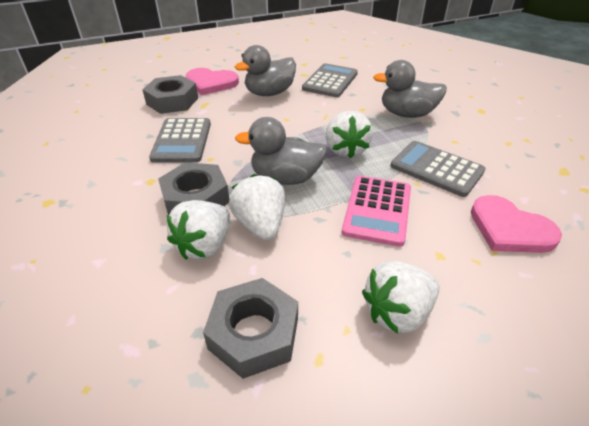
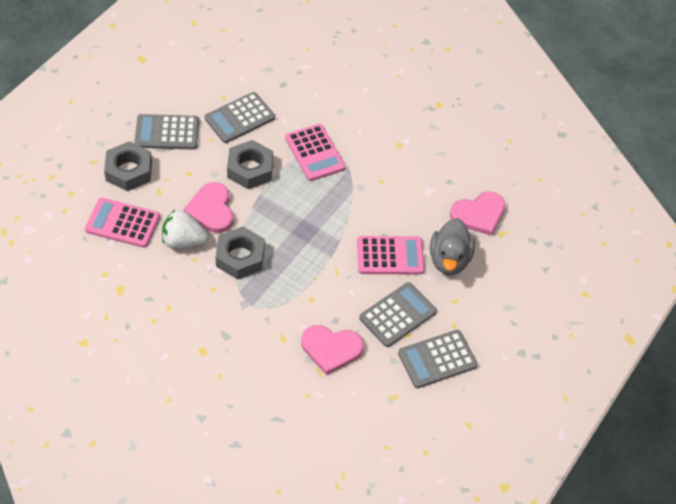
grey calculator: [149,118,211,163] [302,63,358,97] [390,141,486,197] = 3 -> [134,114,199,150] [205,92,275,143] [359,282,437,347] [398,330,478,388] = 4
grey duck: [235,45,296,96] [235,117,327,185] [373,60,447,118] = 3 -> [430,218,475,275] = 1
pink calculator: [342,176,411,247] = 1 -> [85,198,160,248] [285,124,345,181] [357,236,424,275] = 3
pink heart: [185,68,239,95] [471,195,562,253] = 2 -> [183,182,233,233] [301,325,364,375] [450,191,505,236] = 3
white strawberry: [167,200,230,260] [229,174,285,240] [326,111,373,159] [362,261,439,334] = 4 -> [162,210,208,249] = 1

